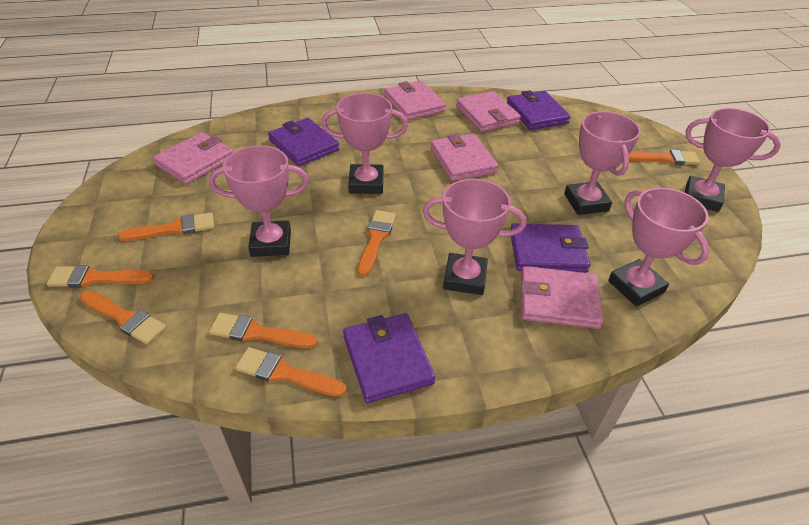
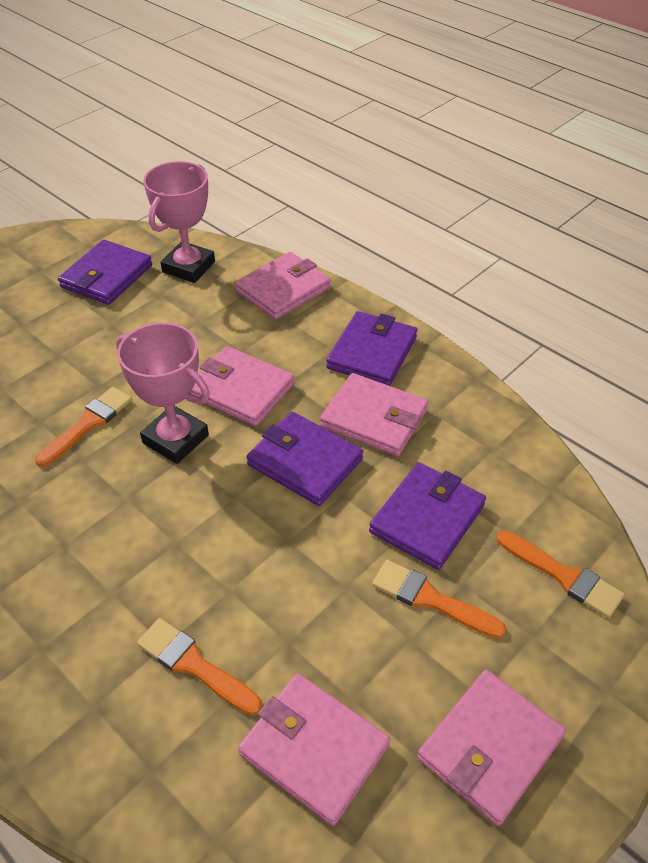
orange brush: [47,265,154,287] [79,290,166,344] [118,212,214,241] [209,313,317,348] [235,347,347,397] [358,210,396,276] [629,150,700,165] = 7 -> [35,387,132,467] [137,618,262,715] [372,560,506,638] [497,530,625,618] = 4
pink trophy: [209,145,309,257] [322,93,408,194] [423,179,526,295] [564,111,641,215] [608,188,709,307] [685,108,781,212] = 6 -> [116,323,210,464] [143,161,215,283] = 2

